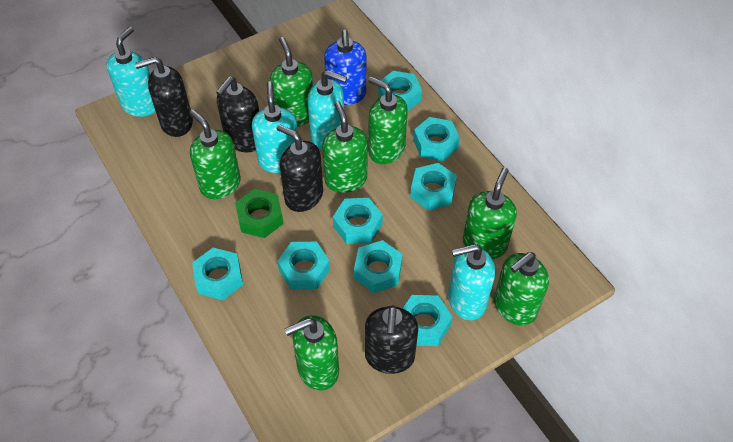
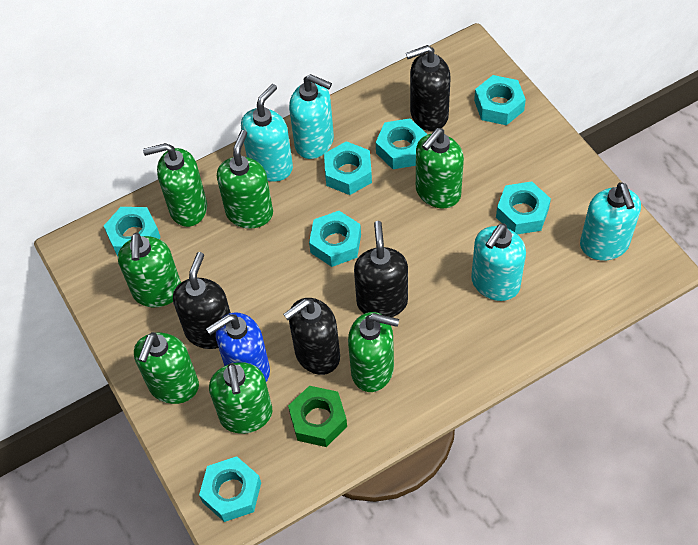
turquoise nut: [192,248,243,300] [277,242,330,290] [333,198,383,244] [354,240,403,293] [378,71,422,111] [403,295,452,346] [410,163,457,211] [413,117,460,162] = 8 -> [104,207,161,256] [199,456,261,522] [309,211,361,267] [324,141,372,195] [376,118,427,169] [474,75,526,125] [496,181,551,234] = 7

